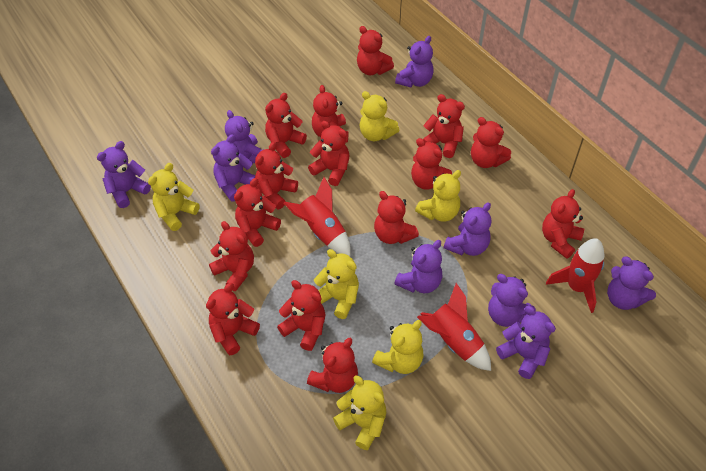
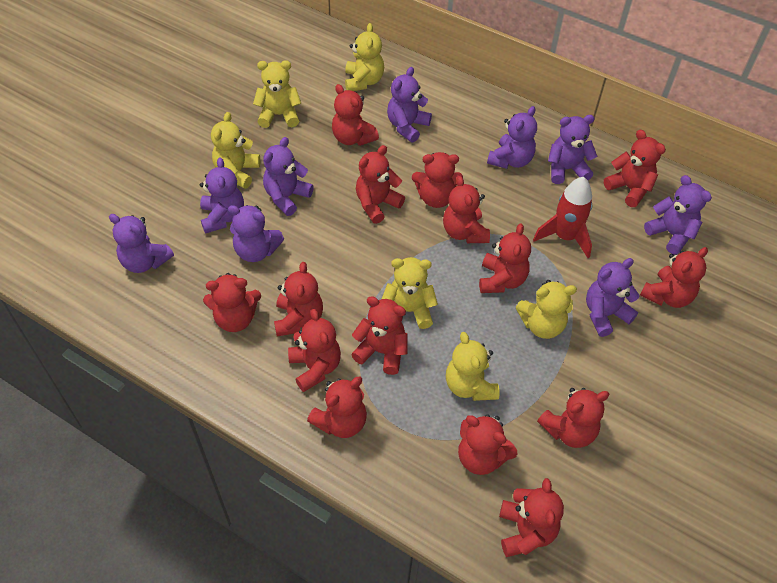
red rocket: [284,177,351,256] [417,283,491,371] [546,238,604,313] = 3 -> [533,177,592,258] = 1

